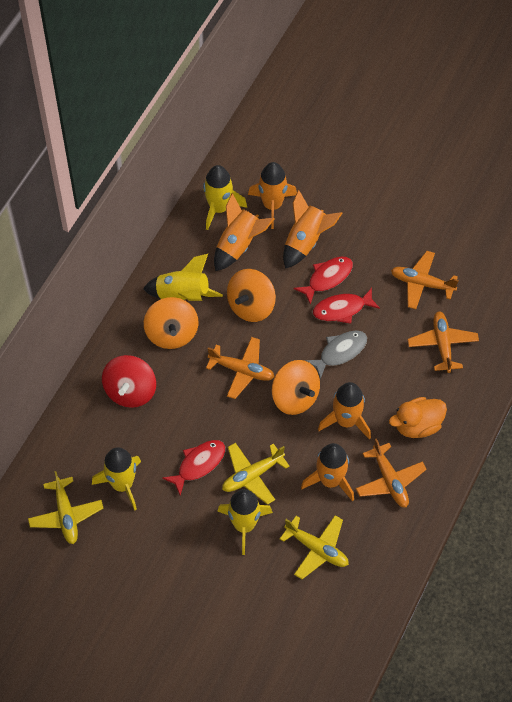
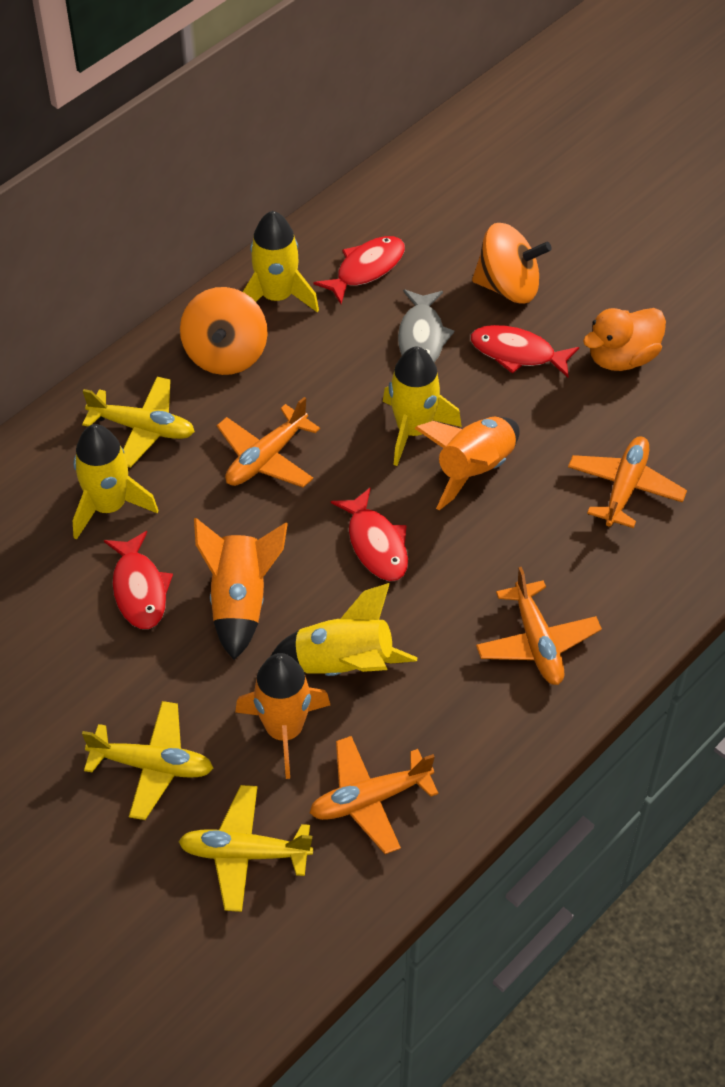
orange rocket: [214,193,275,271] [248,162,297,229] [283,190,343,269] [301,443,354,502] [318,382,371,440] = 5 -> [194,518,288,660] [235,653,330,779] [414,417,520,510] = 3
orange spinning top: [144,297,198,349] [227,269,276,322] [272,360,320,415] = 3 -> [180,287,268,375] [472,223,552,304] = 2
red fish: [162,440,225,496] [294,257,353,305] [313,288,380,324] = 3 -> [104,531,173,629] [313,236,405,304] [331,487,408,581] [471,325,579,377] = 4
red spinning top: [102,355,156,408] = 1 -> none = 0

